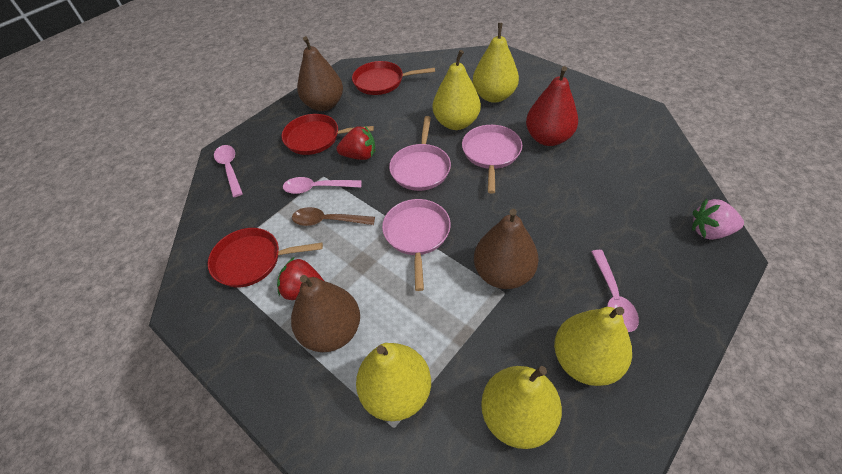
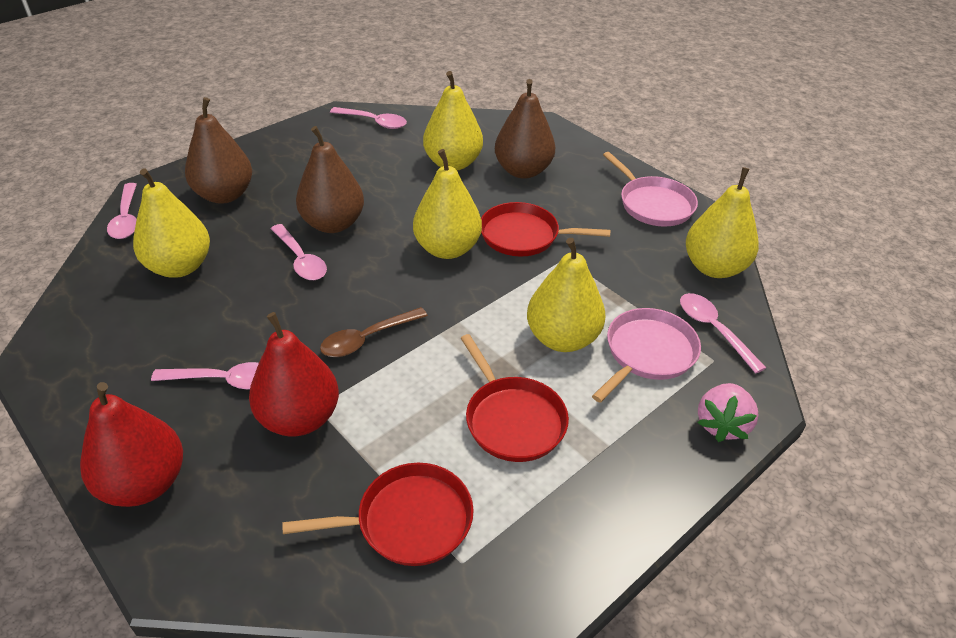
pink pan: [382,199,451,291] [389,116,451,191] [462,125,522,194] = 3 -> [592,308,701,403] [603,152,698,227] = 2
pink spoon: [214,145,243,197] [283,177,362,194] [591,250,639,332] = 3 -> [107,183,137,239] [151,362,259,390] [271,224,327,280] [330,107,407,129] [680,293,766,373] = 5
red pear: [526,66,578,146] = 1 -> [80,382,183,507] [249,312,339,436] = 2
red strawberry: [277,257,324,300] [337,126,375,160] = 2 -> none = 0

